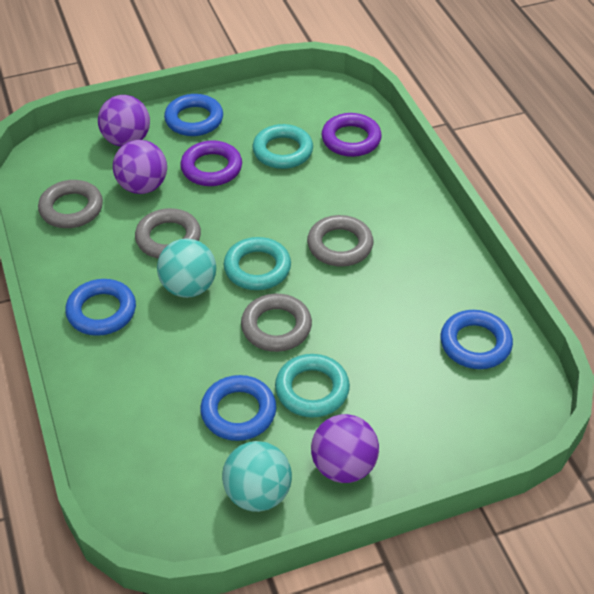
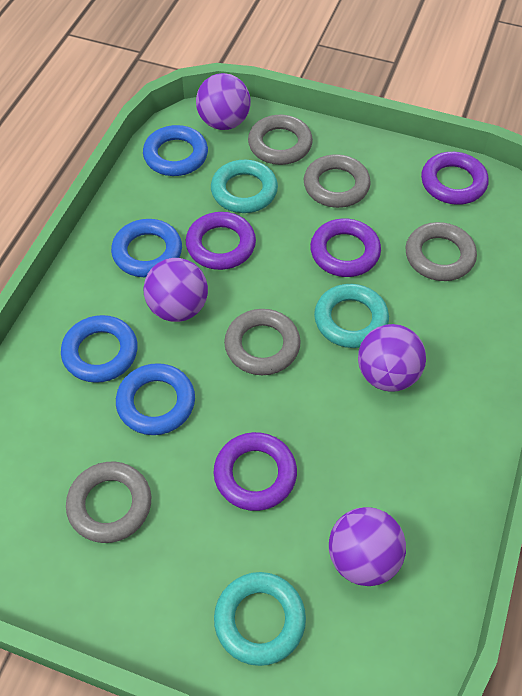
grey ring: [38,180,103,228] [135,208,201,259] [241,294,312,352] [307,215,373,267] = 4 -> [66,462,151,543] [224,309,301,375] [248,115,313,165] [304,154,371,208] [406,222,477,281] = 5
purple ball: [98,95,150,147] [113,140,167,194] [311,414,379,483] = 3 -> [143,258,208,322] [196,73,251,130] [329,507,406,586] [358,324,426,392] = 4
purple ring: [181,140,242,186] [321,113,382,157] = 2 -> [186,212,256,270] [214,432,297,511] [310,219,381,277] [421,152,489,205] = 4
turquoise ball: [157,238,216,298] [222,441,292,512] = 2 -> none = 0

